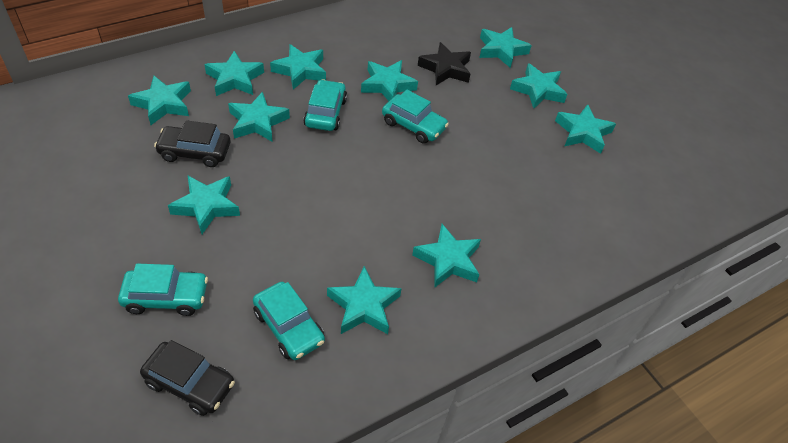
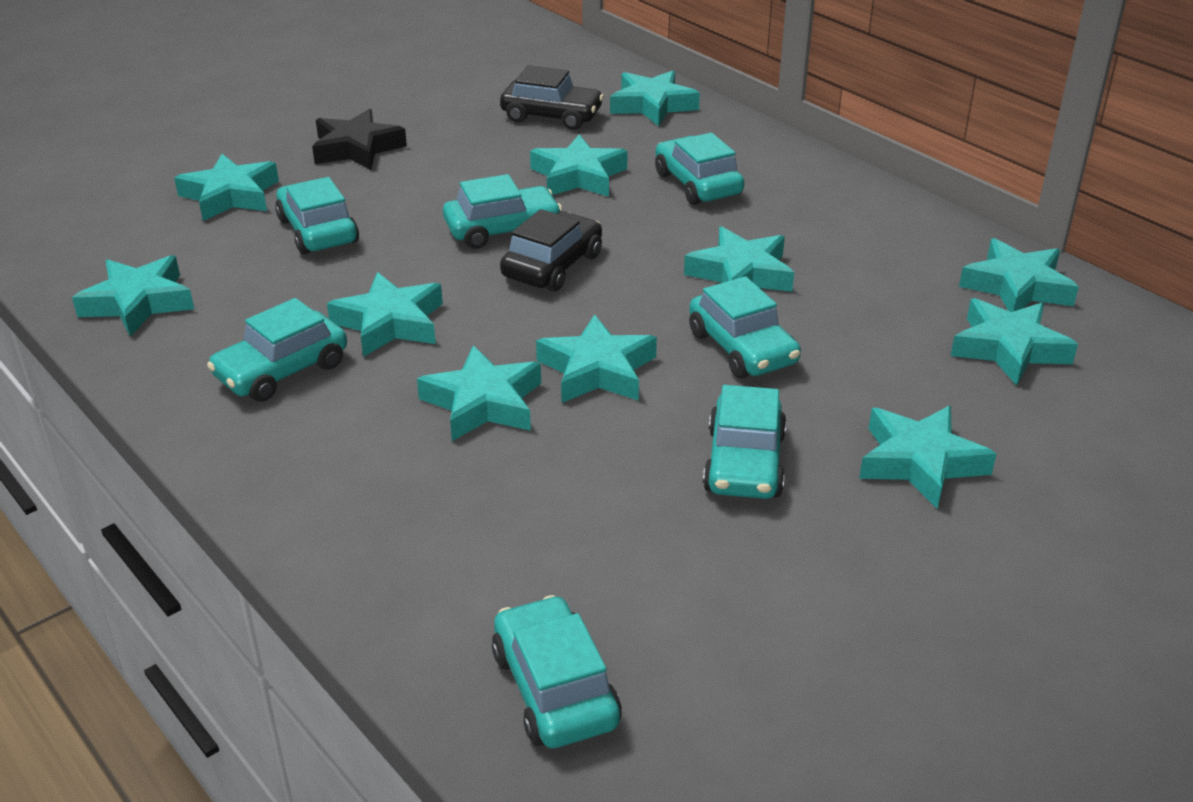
turquoise car: [118,264,208,316] [253,282,325,360] [303,79,347,131] [382,90,449,144] = 4 -> [207,298,347,402] [275,177,359,254] [443,174,562,249] [492,595,622,748] [655,133,744,205] [689,276,801,378] [703,385,787,499] = 7

